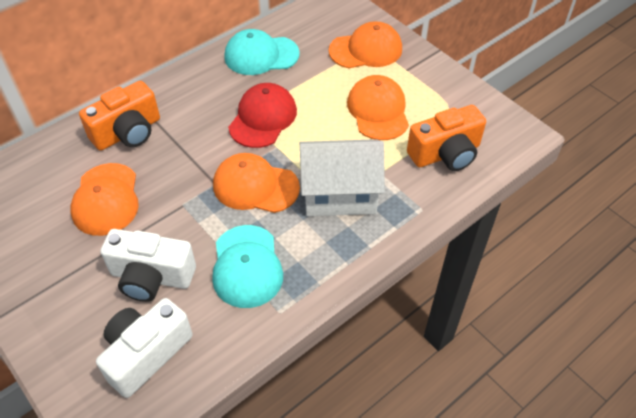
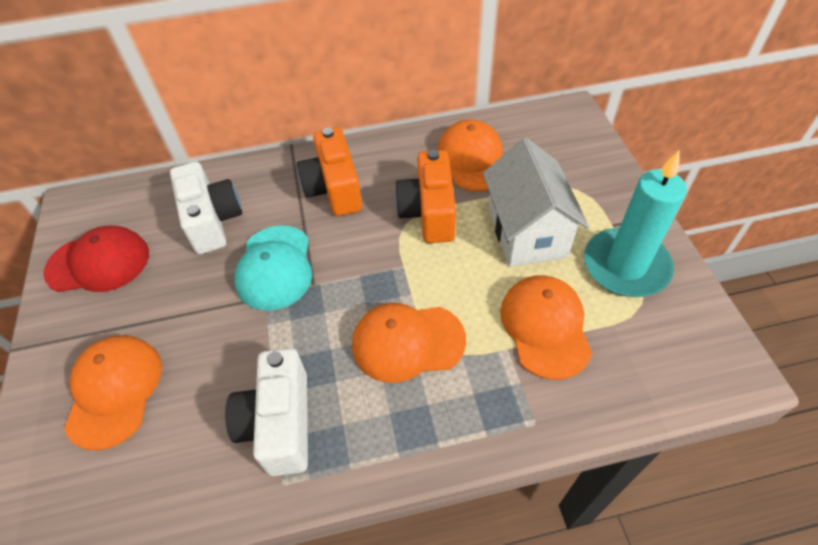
turquoise candle: none = 0 -> [584,150,687,297] = 1
turquoise cap: [212,225,283,308] [224,29,300,75] = 2 -> [234,225,312,311] = 1

